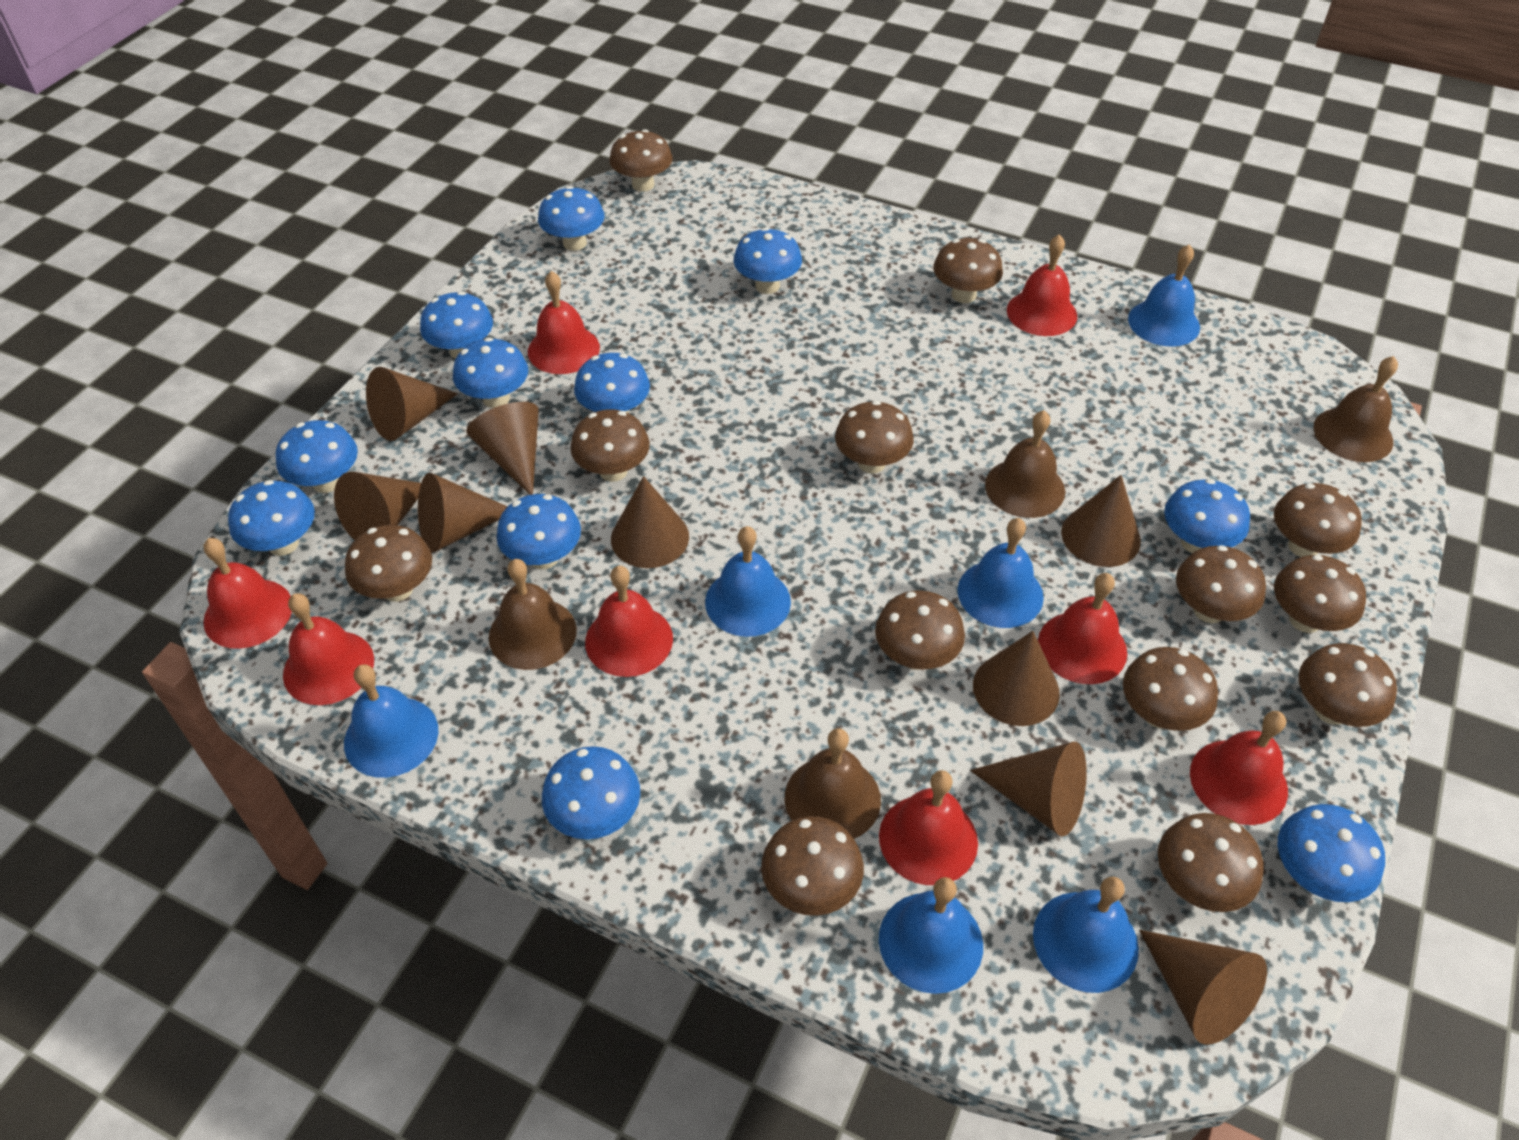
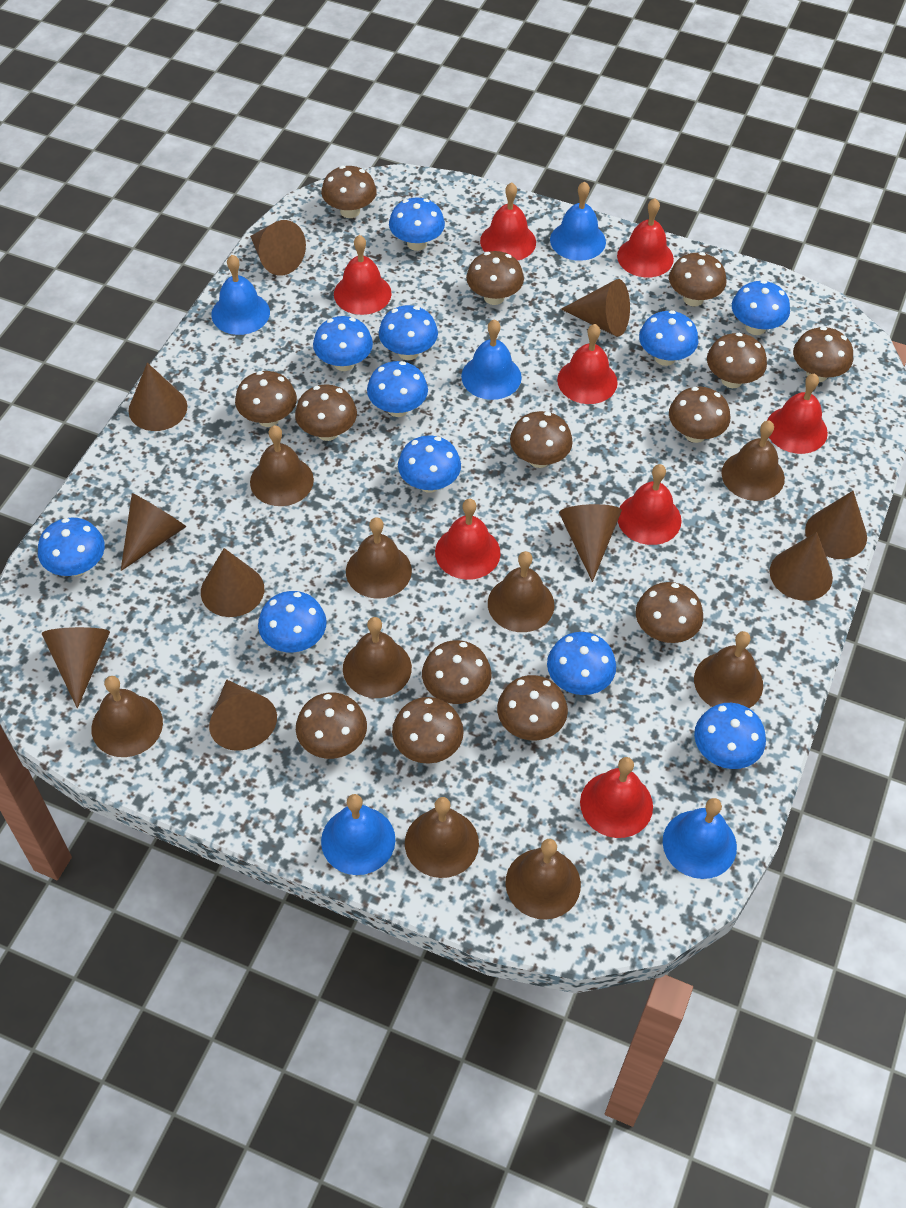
blue bell: [344,664,438,778] [705,526,791,637] [879,877,983,994] [958,518,1044,628] [1033,876,1139,993] [1128,244,1200,346] = 6 -> [211,255,270,335] [321,794,395,875] [461,319,522,400] [550,181,606,261] [663,798,737,879] = 5
brown bell: [489,559,577,670] [785,728,881,839] [985,410,1065,518] [1313,356,1398,462] = 4 -> [91,676,163,757] [250,425,314,506] [343,617,412,698] [346,517,412,599] [405,797,479,878] [488,551,555,632] [505,839,581,920] [694,631,763,708] [722,421,785,501] = 9
brown cone: [334,472,421,540] [366,367,458,441] [418,473,508,553] [466,402,539,495] [611,476,689,568] [970,742,1087,836] [973,631,1060,726] [1061,475,1141,567] [1139,930,1267,1045] = 9 -> [42,627,110,708] [121,493,186,571] [129,363,187,431] [201,548,264,617] [209,679,277,751] [250,220,306,276] [559,504,622,582] [561,279,630,337] [770,532,833,601] [805,491,867,559] = 10
brown mushroom: [345,525,432,602] [570,409,650,482] [610,129,673,192] [761,816,864,916] [835,401,914,474] [875,590,965,670] [933,238,1003,303] [1123,647,1218,731] [1158,813,1264,912] [1176,545,1266,623] [1274,483,1362,557] [1274,555,1366,633] [1298,643,1397,727] = 13 -> [235,371,297,427] [295,384,357,441] [296,693,367,759] [321,166,377,218] [392,697,464,764] [422,640,491,704] [466,251,524,305] [497,675,568,740] [510,411,573,468] [636,582,703,643] [669,252,726,307] [669,387,730,443] [707,333,767,388] [793,327,853,382] = 14

